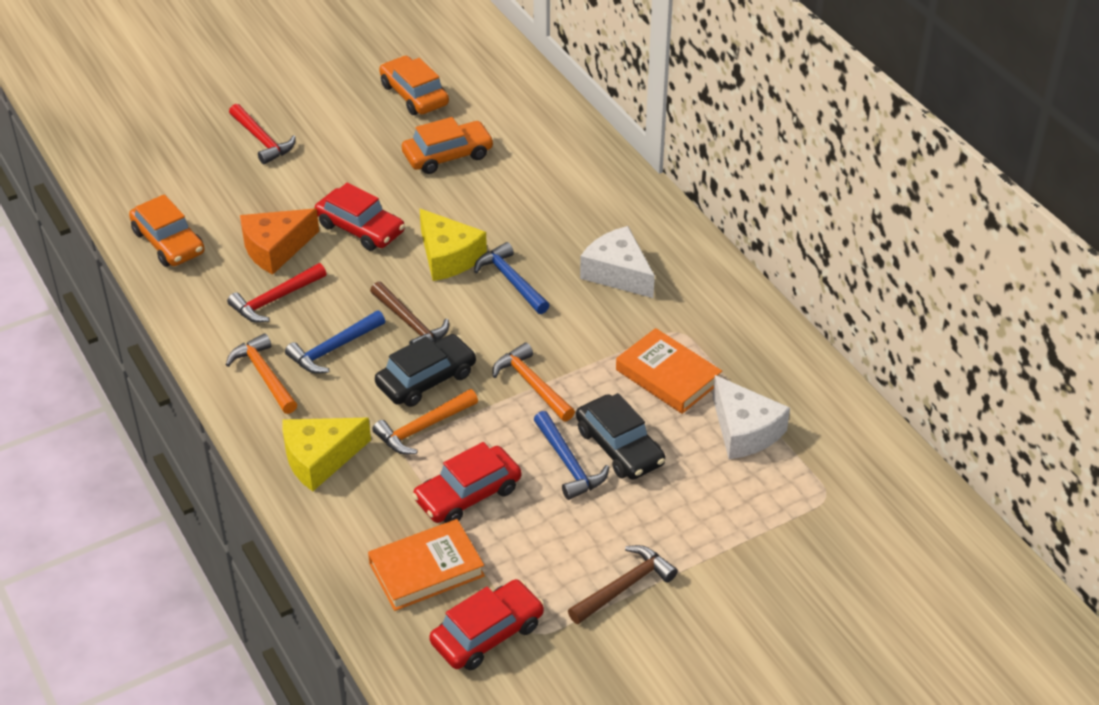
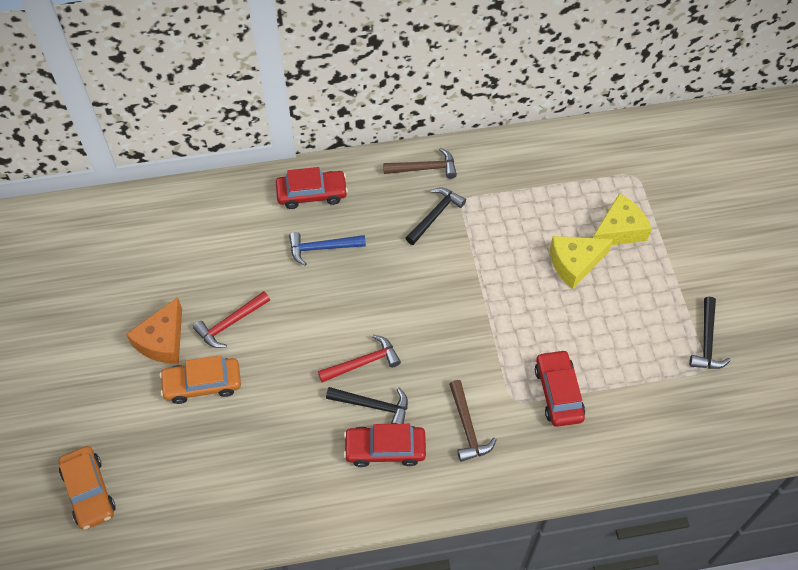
black car: [375,334,477,407] [576,393,666,479] = 2 -> none = 0
black hammer: none = 0 -> [326,387,408,424] [406,187,466,245] [689,297,731,369] = 3
blue hammer: [285,310,385,374] [474,242,549,314] [533,411,609,500] = 3 -> [289,232,366,265] = 1
orange book: [368,519,485,611] [616,328,722,414] = 2 -> none = 0
orange car: [129,194,205,267] [379,56,449,115] [402,117,494,174] = 3 -> [59,446,116,530] [160,355,241,404] = 2
orange hammer: [226,333,297,414] [372,389,478,455] [493,343,575,421] = 3 -> none = 0
white cheese: [580,226,655,298] [713,375,790,459] = 2 -> none = 0

